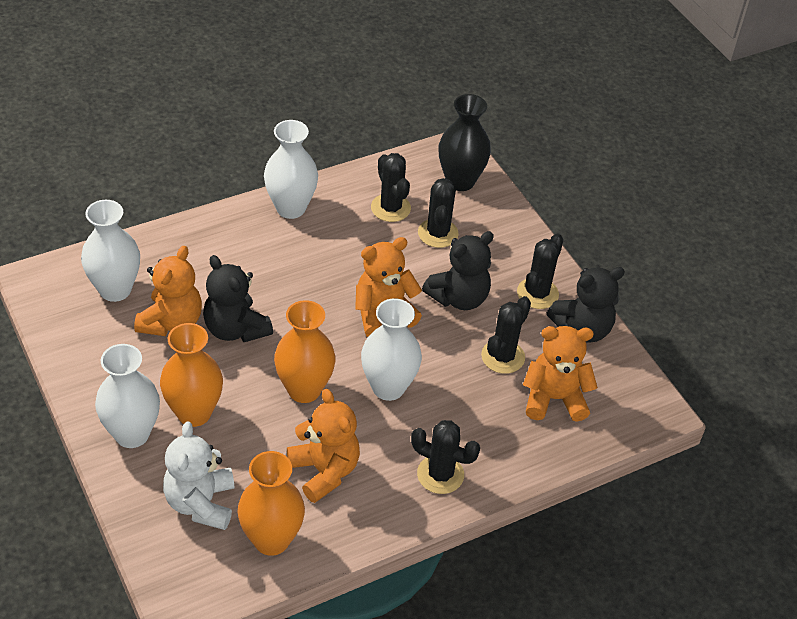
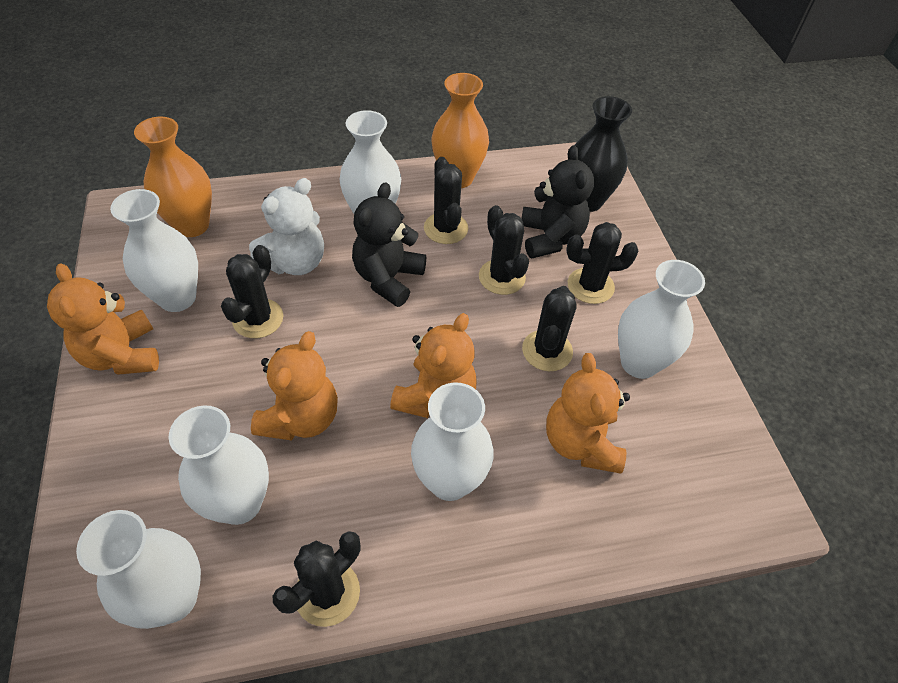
black cactus: [371,153,411,222] [411,420,480,494] [418,178,459,248] [481,296,531,374] [517,233,564,309] = 5 -> [221,245,283,338] [273,531,361,627] [424,157,468,244] [479,205,529,295] [522,286,577,371] [566,222,638,304] = 6
black teddy bear: [203,255,273,342] [422,231,494,310] [547,267,625,343] = 3 -> [352,182,426,307] [522,145,594,258] = 2
orange vase: [160,323,223,427] [238,451,305,556] [274,300,336,403] = 3 -> [134,117,212,237] [431,73,489,188] = 2
white vase: [81,200,140,302] [95,344,160,448] [264,120,318,219] [361,298,422,401] = 4 -> [76,510,201,629] [110,189,198,312] [169,405,269,525] [340,110,401,214] [411,383,494,501] [618,260,705,379] = 6

